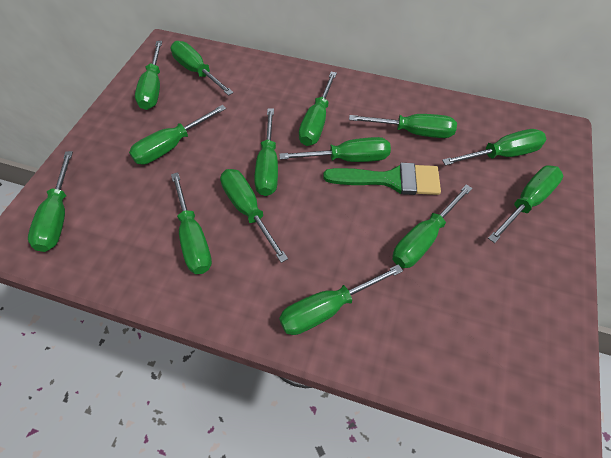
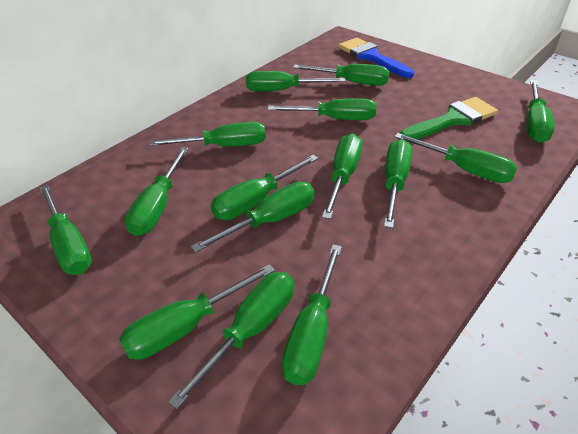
blue brush: none = 0 -> [338,38,414,78] = 1
green screwdriver: [28,151,73,252] [129,105,226,165] [135,41,162,110] [170,41,234,96] [171,172,212,274] [220,169,288,263] [254,108,278,196] [279,137,391,162] [279,264,403,335] [299,72,337,146] [349,114,457,138] [392,184,472,268] [442,129,547,166] [488,165,563,243] = 14 -> [39,185,92,275] [119,264,275,360] [125,147,189,236] [149,122,266,147] [168,272,294,409] [191,182,314,253] [210,155,319,220] [246,71,345,91] [268,98,376,120] [282,244,342,385] [293,64,390,86] [322,133,363,219] [384,139,412,228] [394,133,517,183] [526,80,555,143] = 15

